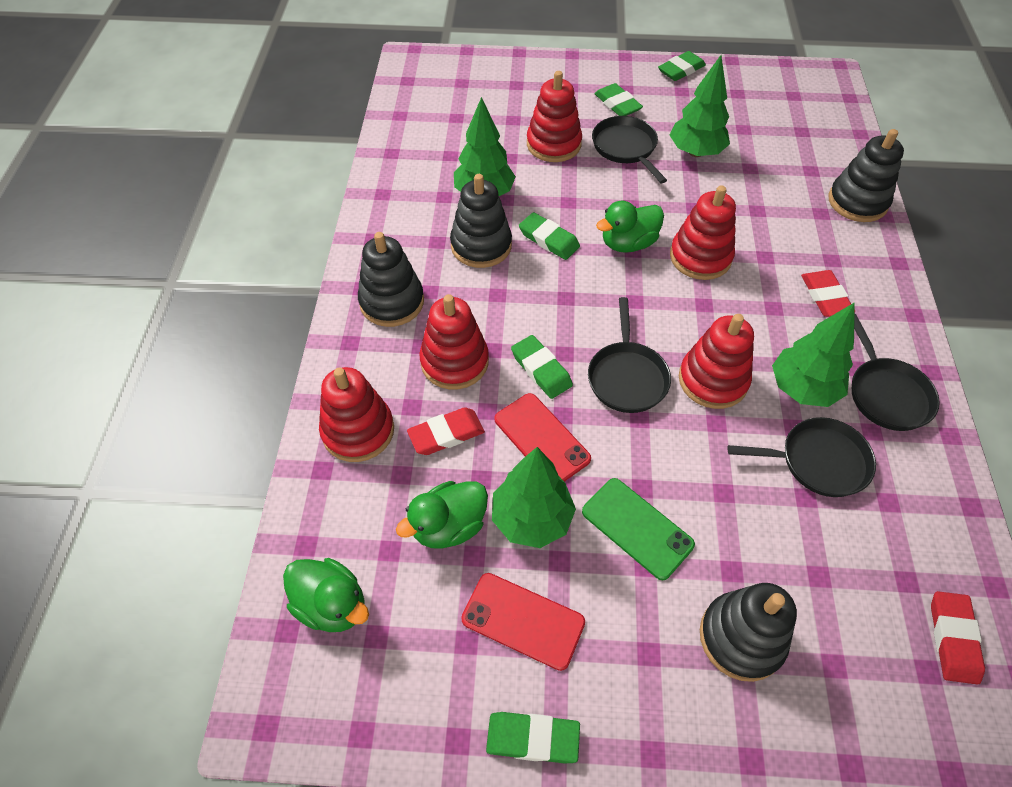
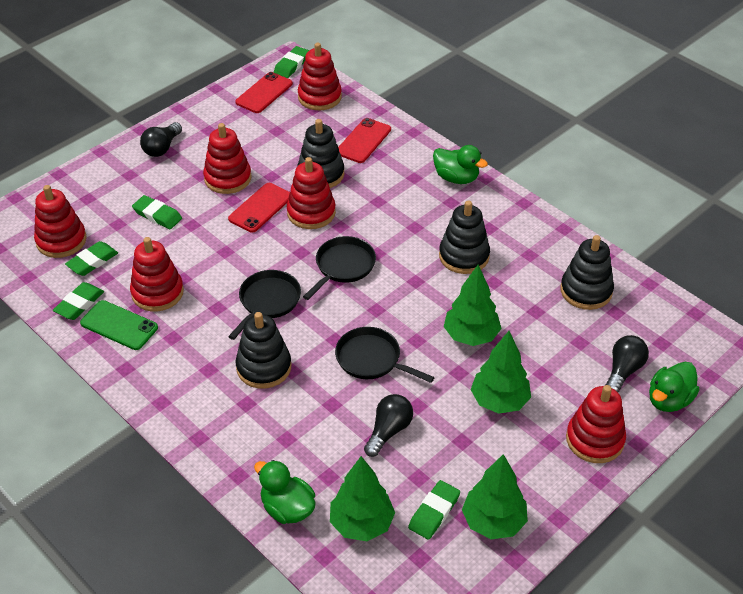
black light bulb: none = 0 -> [140,122,182,157] [364,394,413,457] [606,335,649,393] = 3
black pan: [588,297,671,413] [592,116,667,183] [728,417,876,497] [852,314,940,431] = 4 -> [228,270,301,340] [303,236,376,300] [335,327,435,383] = 3
red eraser: [407,407,485,455] [801,270,855,317] [931,591,985,685] = 3 -> none = 0
red phone: [461,573,585,671] [494,393,591,482] = 2 -> [228,183,290,233] [235,72,293,113] [338,118,391,163] = 3
red stacking toy: [319,367,394,462] [420,294,489,389] [527,71,582,162] [670,185,736,280] [679,314,754,409] = 5 -> [34,185,87,258] [130,237,184,312] [203,123,252,194] [287,157,336,229] [298,43,342,110] [566,385,626,463] = 6

